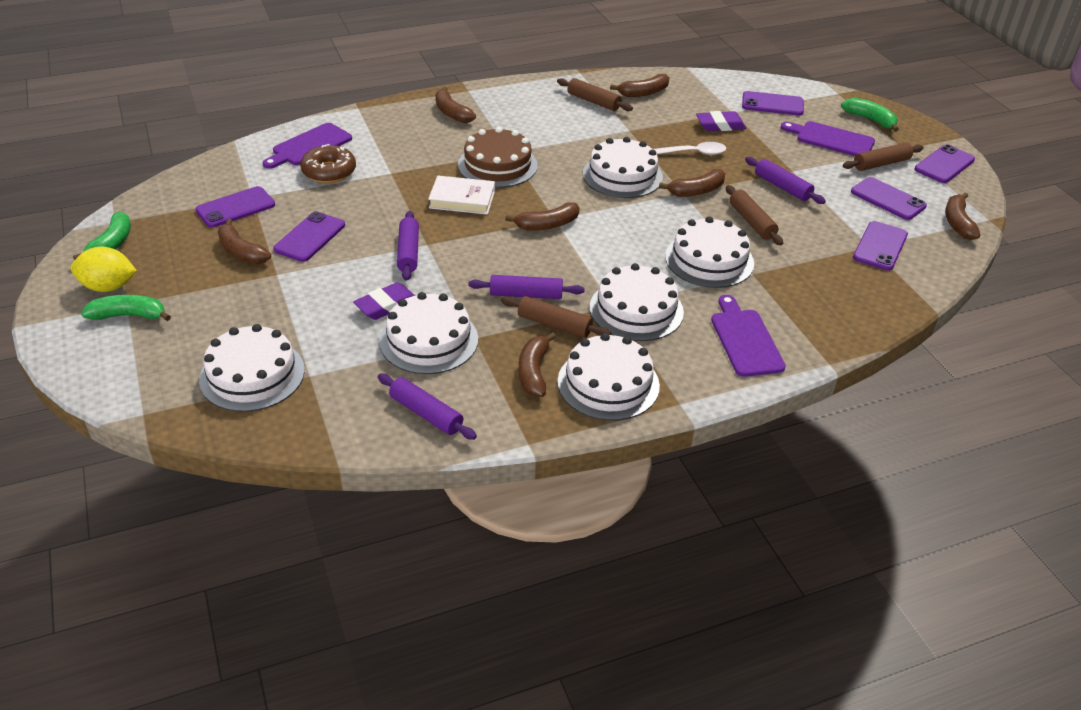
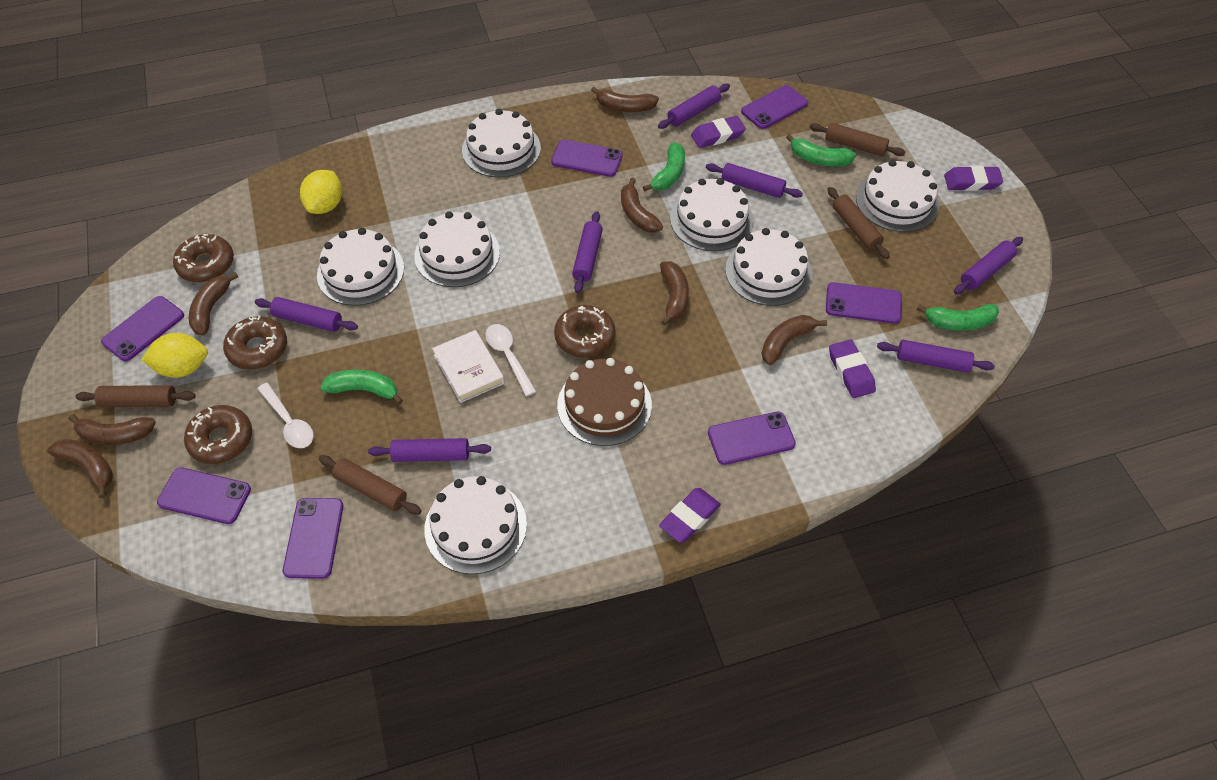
brown donut: [300,144,356,183] = 1 -> [173,234,234,283] [184,405,252,464] [223,316,287,370] [554,305,616,358] = 4
green banana: [73,211,131,260] [81,295,171,321] [841,98,899,132] = 3 -> [320,370,403,405] [643,142,685,192] [786,134,856,166] [917,304,999,330] = 4
purple cutting board: [263,123,352,169] [711,295,786,377] [781,121,875,156] = 3 -> none = 0
purple eraser: [353,282,415,320] [696,111,746,131] = 2 -> [659,488,721,543] [691,116,746,148] [829,340,876,398] [944,166,1003,191] = 4
purple phone: [196,186,275,228] [273,211,345,262] [742,91,804,116] [851,177,927,220] [853,221,908,271] [914,144,975,183] = 6 -> [101,296,184,361] [157,467,251,524] [283,498,343,579] [551,139,623,177] [708,412,796,465] [741,85,808,129] [826,282,902,324] = 7
purple rolling pin: [378,374,477,440] [397,211,419,281] [469,275,585,299] [745,157,826,204] = 4 -> [255,297,358,332] [368,438,491,462] [572,211,603,293] [658,84,730,129] [706,163,803,198] [877,340,995,373] [954,237,1023,295] = 7
white cake: [199,324,305,412] [379,292,478,374] [558,333,660,421] [583,137,663,198] [590,263,684,341] [665,216,754,288] = 6 -> [317,228,404,306] [414,211,500,287] [424,476,527,574] [462,109,541,178] [670,178,754,251] [725,228,812,306] [856,160,939,232] = 7
white spoon: [653,142,726,155] = 1 -> [257,383,314,448] [485,324,536,396] = 2
yellow lemon: [71,247,137,292] = 1 -> [141,333,208,378] [300,170,342,214] = 2

